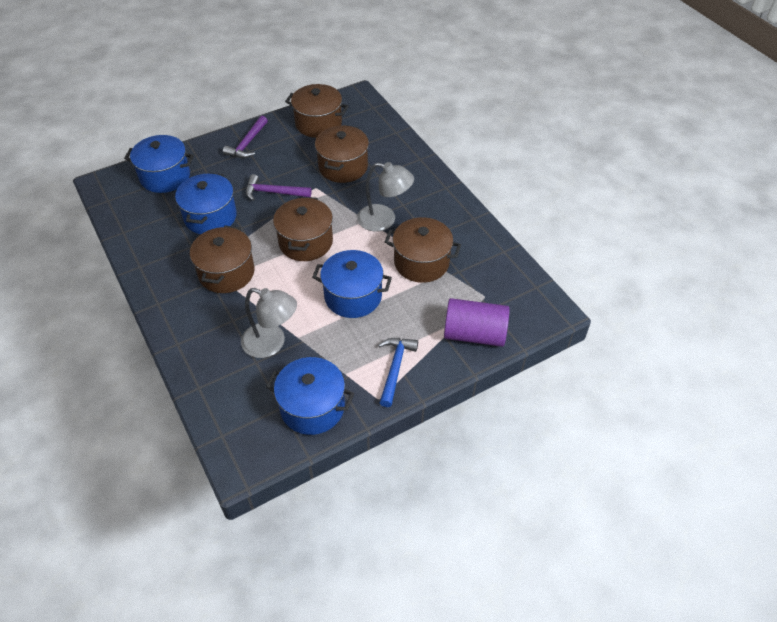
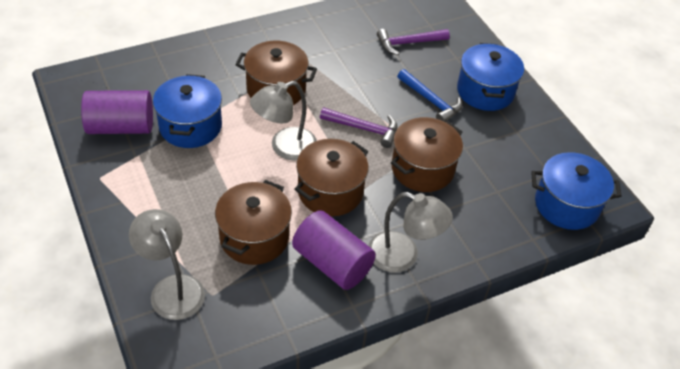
blue pot: [124,135,194,193] [175,173,237,234] [266,357,354,435] [312,250,392,318] = 4 -> [153,74,222,148] [457,43,524,111] [531,152,621,230] = 3
brown pot: [190,226,254,293] [273,197,333,261] [285,84,349,138] [315,125,369,183] [385,217,461,283] = 5 -> [215,180,292,265] [235,41,317,105] [294,139,369,216] [391,117,463,192] = 4
grey lamp: [241,288,297,358] [357,162,414,232] = 2 -> [129,209,205,320] [250,81,317,160] [368,192,453,272] = 3
purple cylinder: [444,298,510,347] = 1 -> [81,90,153,134] [292,210,376,290] = 2

